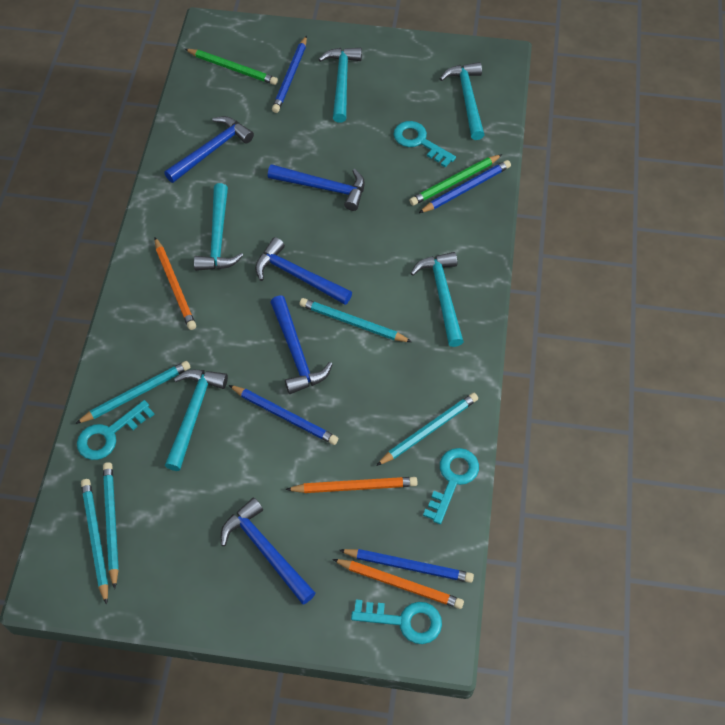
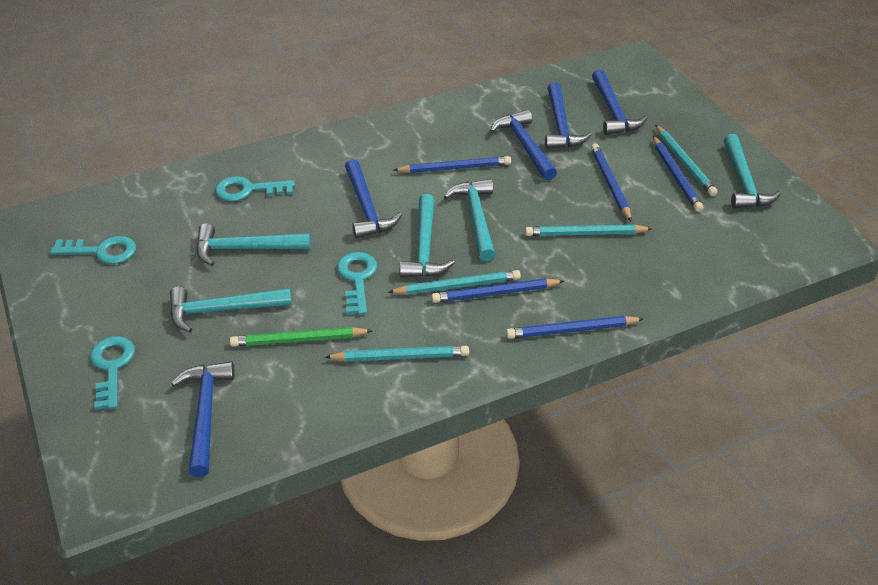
blue pencil: [229,385,338,445] [272,35,307,113] [339,549,474,583] [419,160,511,213] = 4 -> [393,156,511,173] [431,279,564,303] [506,316,644,339] [591,143,631,221] [653,136,703,212] = 5
green pencil: [185,49,278,85] [409,154,502,206] = 2 -> [230,327,373,347] = 1
orange pencil: [155,237,196,330] [285,477,418,493] [332,559,464,609] = 3 -> none = 0
turquoise pencil: [75,361,190,424] [81,479,108,605] [103,462,119,589] [299,298,412,342] [376,393,478,466] = 5 -> [324,346,469,362] [388,270,521,295] [525,225,652,236] [655,125,718,196] = 4

